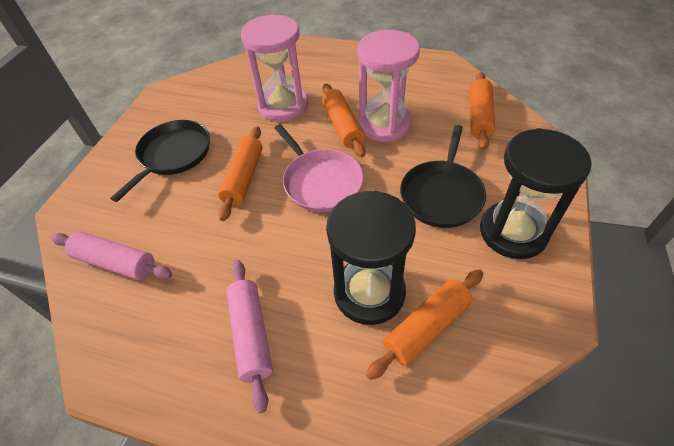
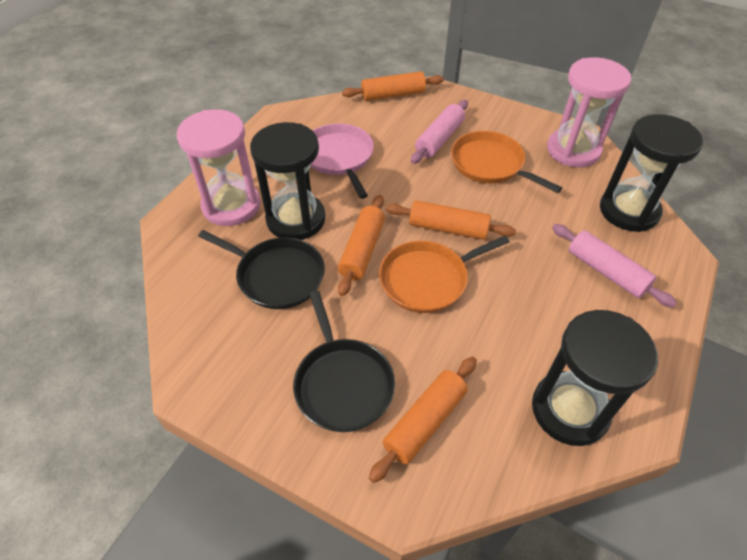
black hourglass: [326,191,416,325] [480,128,592,259] = 2 -> [250,122,326,240] [532,310,658,446] [600,114,703,232] = 3
orange pan: none = 0 -> [379,236,510,313] [451,131,562,193] = 2

